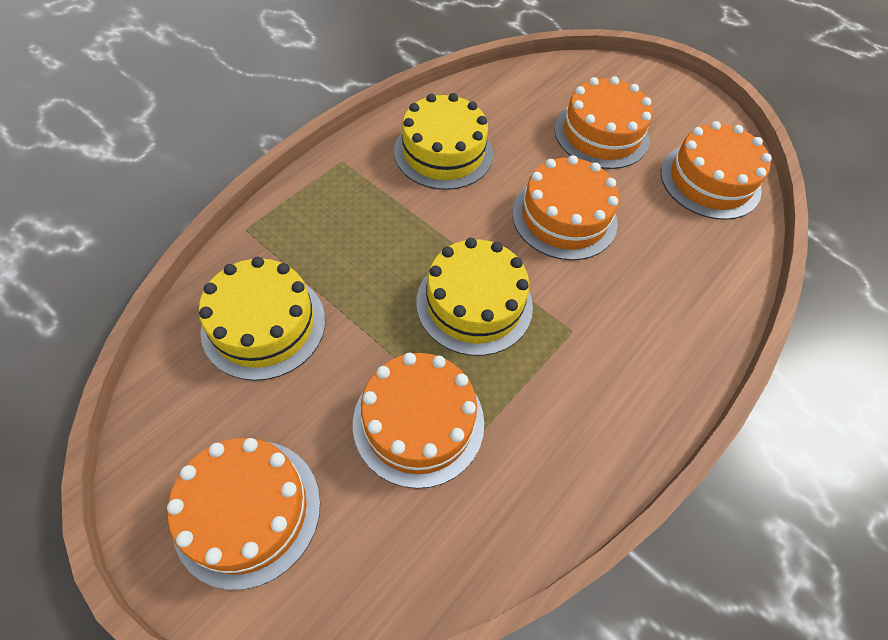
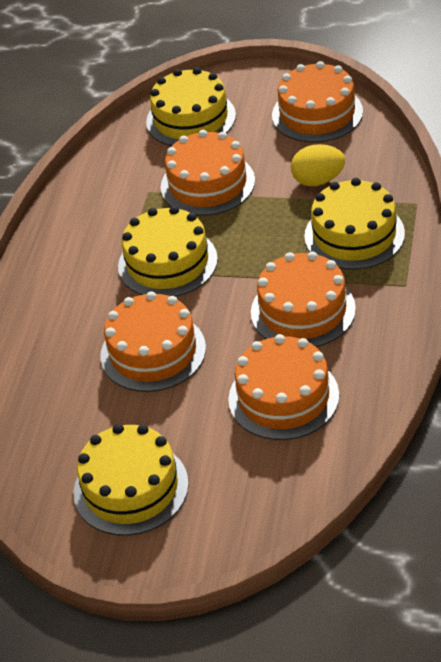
yellow cake: [199,257,325,381] [394,93,493,190] [417,238,533,356] = 3 -> [74,424,189,536] [118,206,218,297] [146,67,236,146] [304,178,405,270] = 4
yellow egg: none = 0 -> [291,144,345,186] = 1

